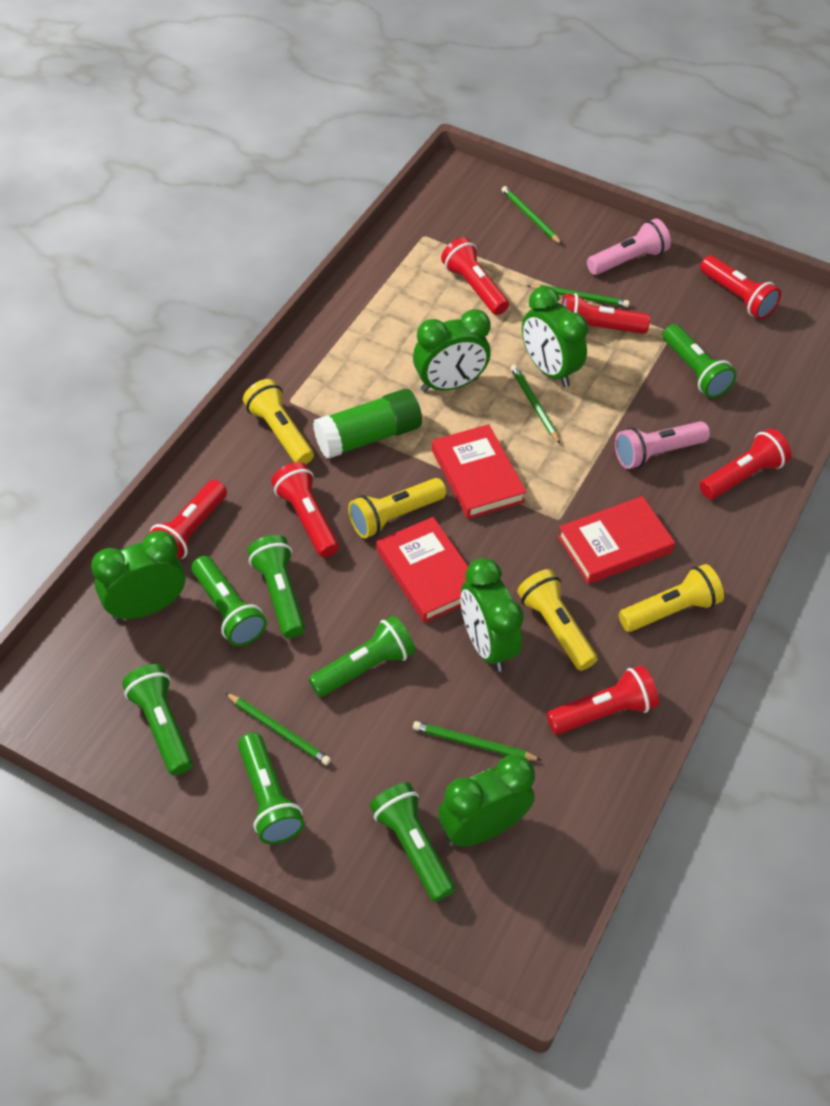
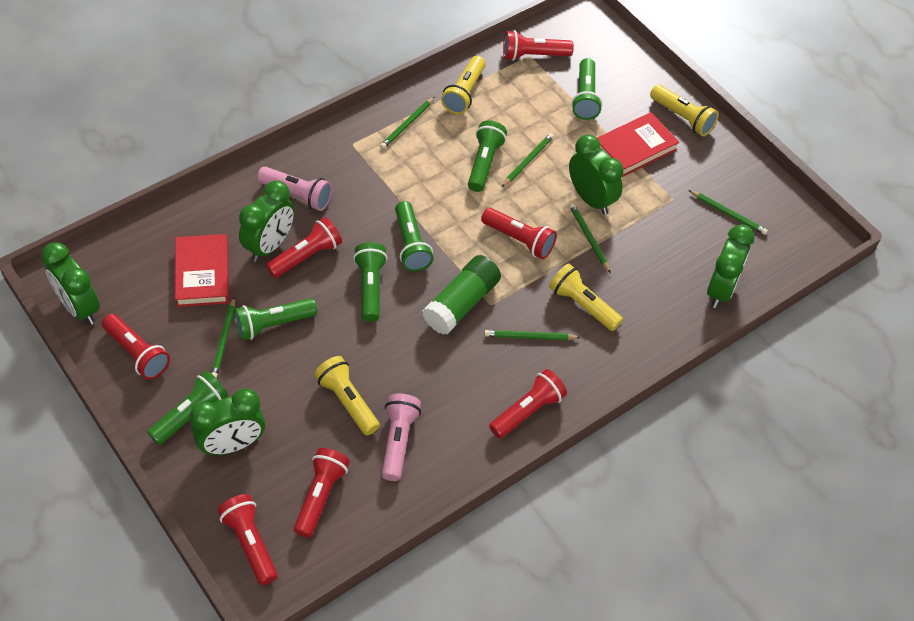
green flashlight: [122,664,193,775] [191,556,267,647] [238,732,305,844] [248,535,305,638] [309,616,415,697] [370,782,455,902] [663,324,737,398] = 7 -> [147,371,228,445] [234,298,317,340] [353,242,387,322] [395,201,433,271] [468,121,507,192] [571,58,602,120] = 6
green pencil: [225,693,331,765] [413,721,541,761] [501,186,562,244] [510,364,560,444] [527,285,629,307] = 5 -> [211,297,235,378] [380,97,435,149] [484,330,581,340] [502,133,554,187] [569,203,611,273] [689,190,768,235] = 6
red book: [376,517,468,623] [432,424,527,519] [557,496,675,584] = 3 -> [175,234,229,307] [597,112,679,177] = 2

